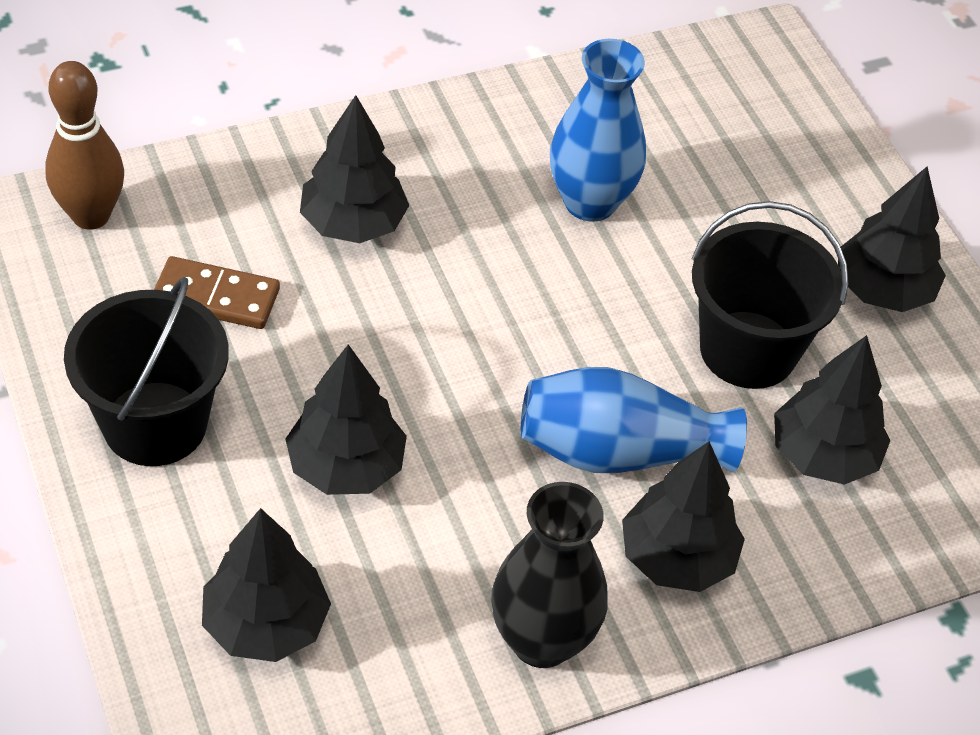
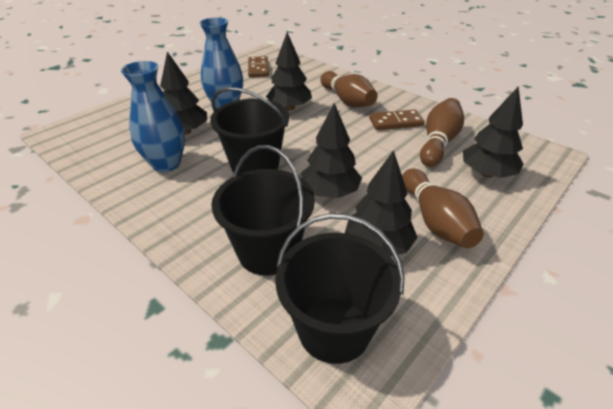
black bucket: [64,277,229,466] [692,201,849,389] = 2 -> [210,87,289,175] [211,145,315,276] [275,213,405,364] = 3
black tree: [202,508,331,662] [285,344,407,495] [300,95,409,243] [622,441,745,592] [774,335,891,485] [838,167,946,312] = 6 -> [160,51,207,135] [266,32,312,110] [302,103,362,198] [345,150,418,256] [463,86,523,178] = 5
black vase: [491,482,608,668] = 1 -> none = 0
brown bowling pin: [45,61,124,230] = 1 -> [320,71,378,107] [402,169,484,248] [420,98,464,167] = 3
brown domino: [154,256,280,329] = 1 -> [248,56,269,77] [369,110,425,130] = 2

